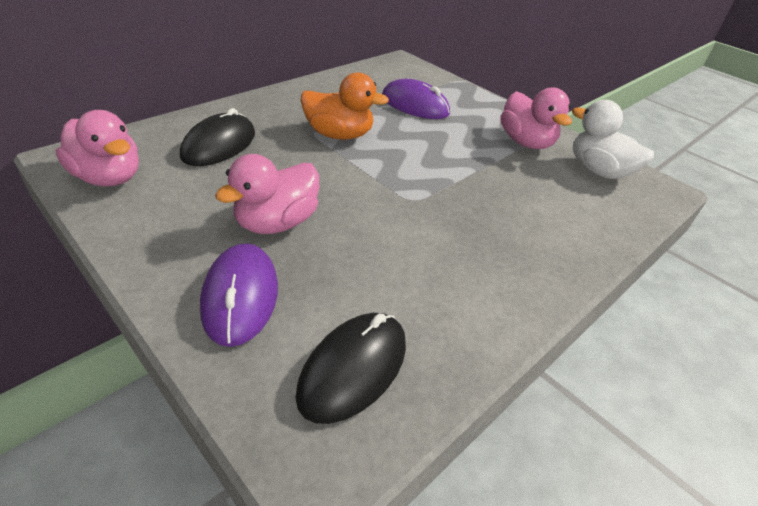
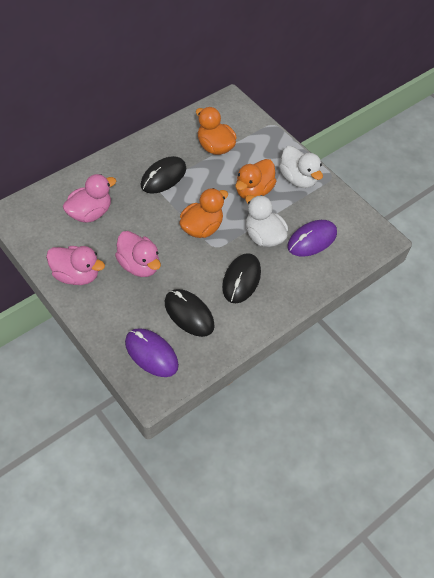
black mouse: [180,108,255,166] [295,313,406,424] = 2 -> [140,156,186,194] [165,289,215,337] [222,253,261,303] = 3
orange duck: [300,72,389,140] = 1 -> [179,188,228,238] [196,107,237,155] [235,159,277,199] = 3
white duck: [572,100,654,179] = 1 -> [245,195,288,247] [279,146,323,188] = 2

